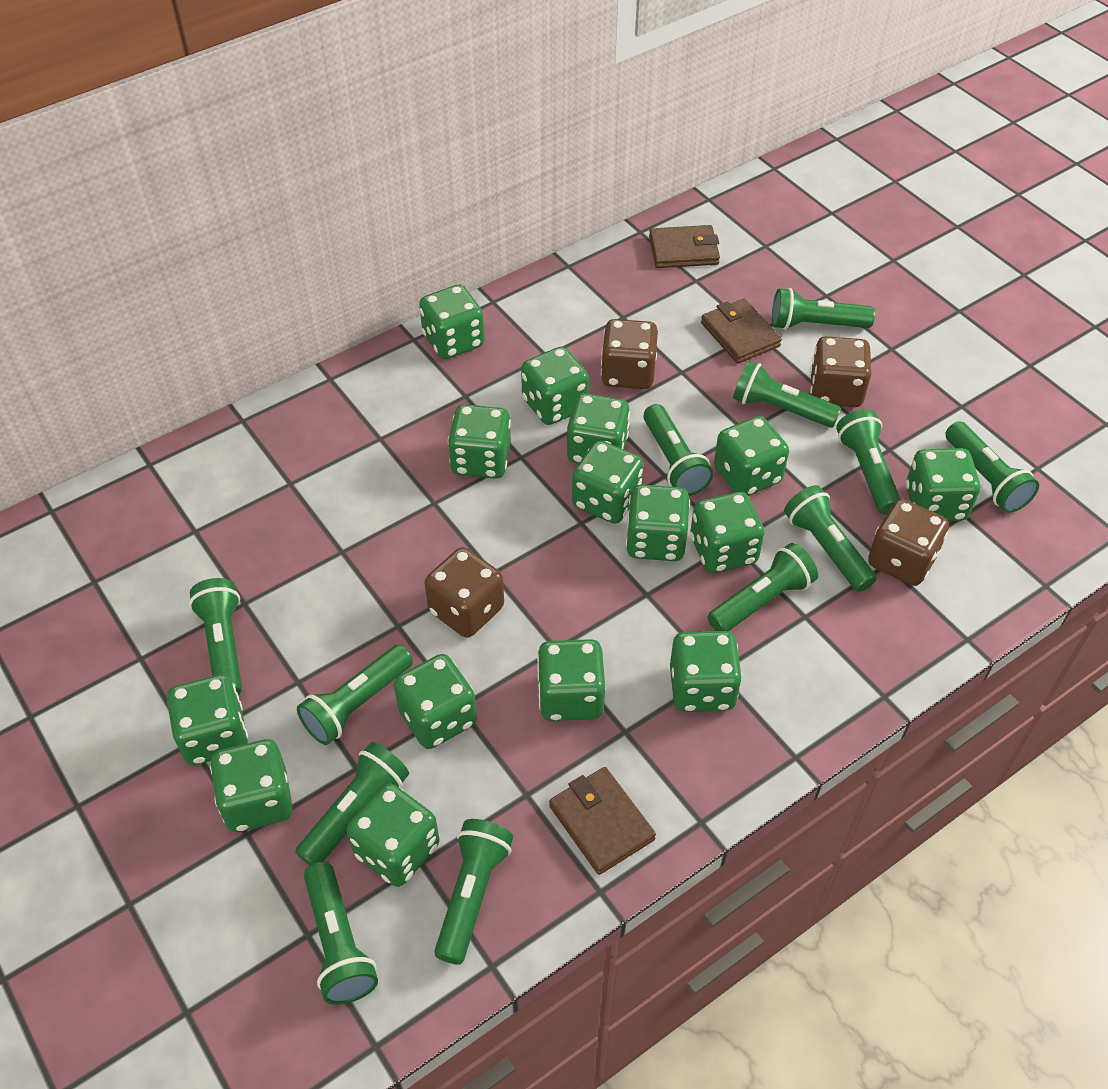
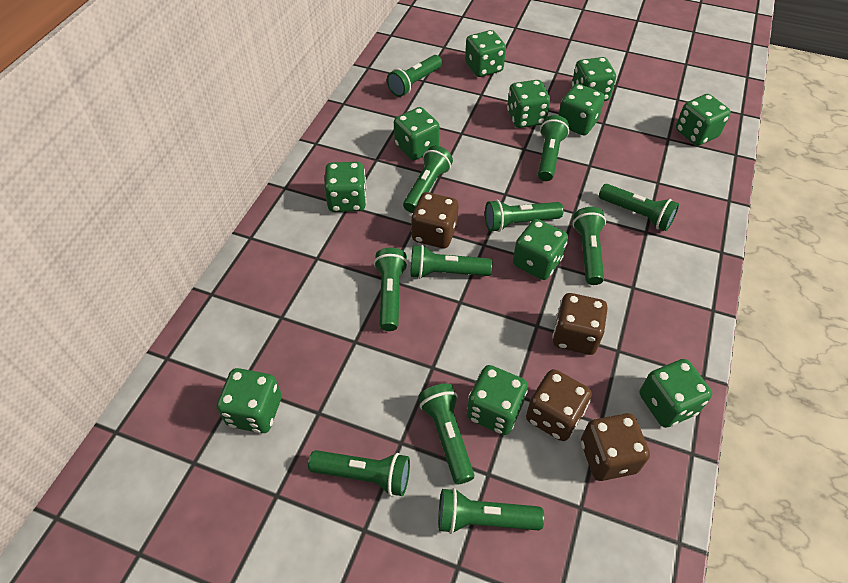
brown wallet: [549,767,656,875] [649,225,720,268] [701,299,782,364] = 3 -> none = 0
green dice: [167,674,248,765] [210,739,293,832] [347,783,440,887] [394,654,477,749] [419,284,484,359] [448,404,511,479] [521,346,589,425] [537,639,605,721] [567,393,630,464] [572,440,643,524] [626,485,690,561] [670,631,742,712] [690,492,764,573] [714,416,789,496] [906,448,980,521] = 15 -> [216,368,282,433] [324,162,367,212] [394,107,440,160] [465,30,506,77] [467,365,528,435] [507,80,550,128] [513,219,568,280] [559,84,605,135] [572,57,616,101] [640,359,712,428] [676,94,731,146] = 11
green flashlight: [189,578,242,695] [295,742,409,866] [297,645,413,745] [304,861,378,1005] [434,819,513,965] [643,404,713,496] [708,543,818,631] [733,361,841,428] [772,288,875,330] [784,485,876,592] [836,409,900,515] [945,421,1039,513] = 12 -> [308,450,410,496] [374,248,408,331] [387,55,442,97] [403,146,453,213] [410,245,492,279] [418,384,474,484] [438,488,544,534] [485,199,563,232] [538,115,569,181] [573,207,606,285] [599,184,679,231] = 11

